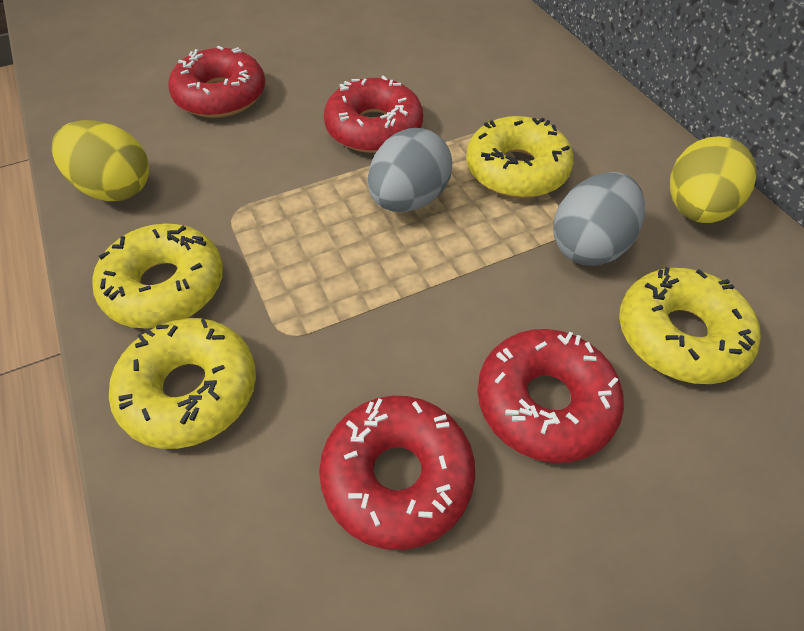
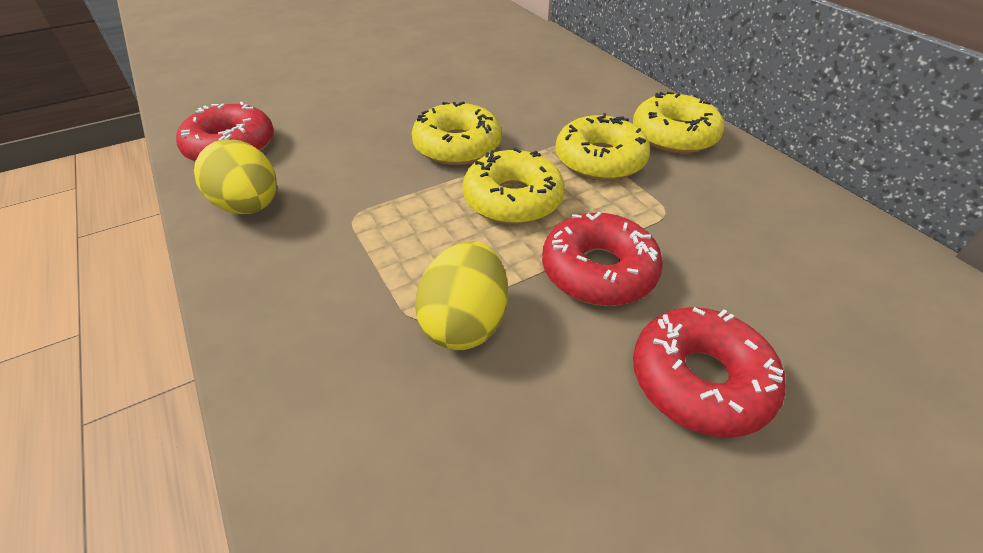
grey egg: [368,128,452,212] [553,172,645,266] = 2 -> none = 0
red donut: [168,46,265,118] [319,396,475,550] [324,75,423,153] [477,329,624,463] = 4 -> [176,102,274,162] [542,212,663,306] [633,307,786,438] = 3

